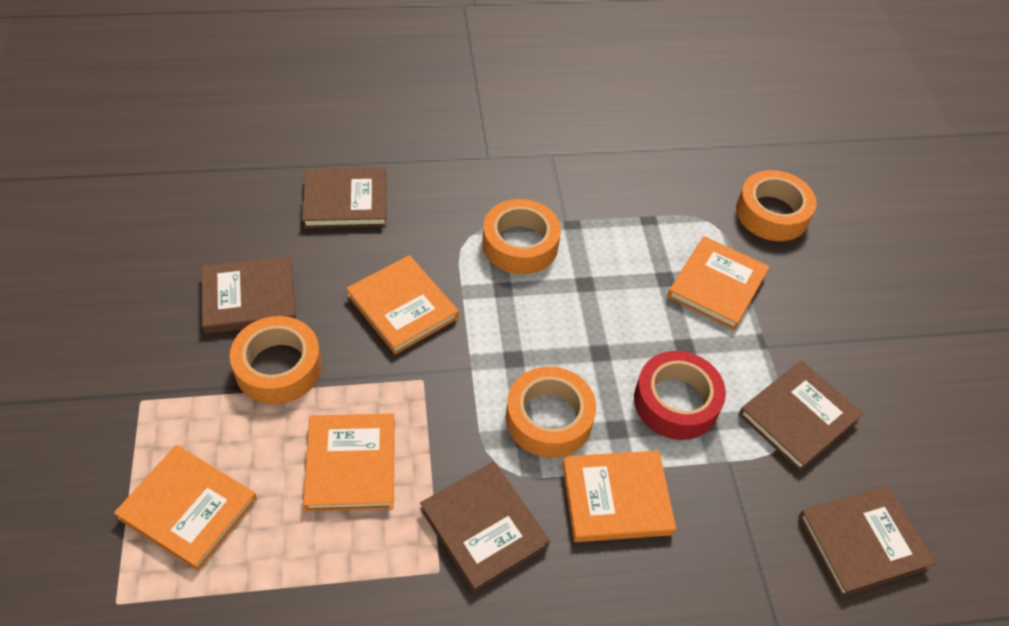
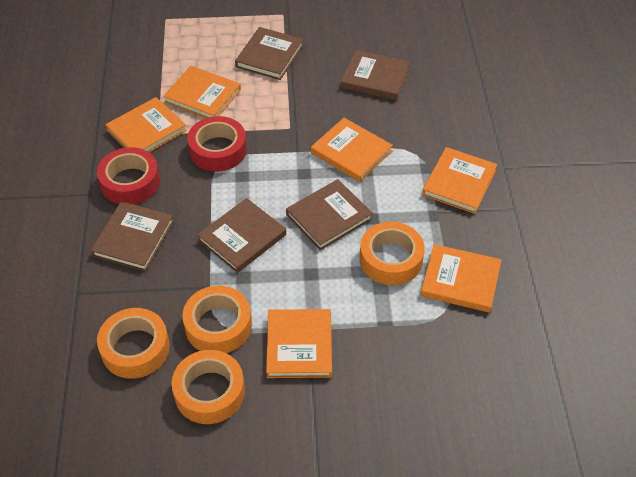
orange book: [114,445,257,571] [303,413,395,511] [346,255,459,354] [562,450,676,542] [667,236,770,330] = 5 -> [105,97,187,152] [163,66,241,118] [266,309,332,378] [311,118,393,182] [420,244,502,313] [422,147,497,214] = 6
red tape: [634,351,726,440] = 1 -> [97,147,160,204] [187,116,247,172] = 2

